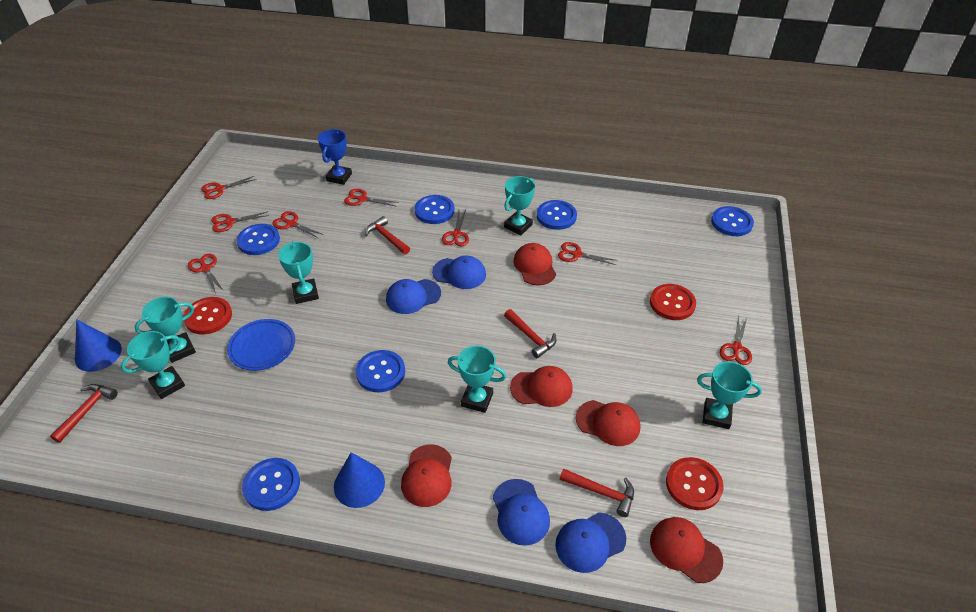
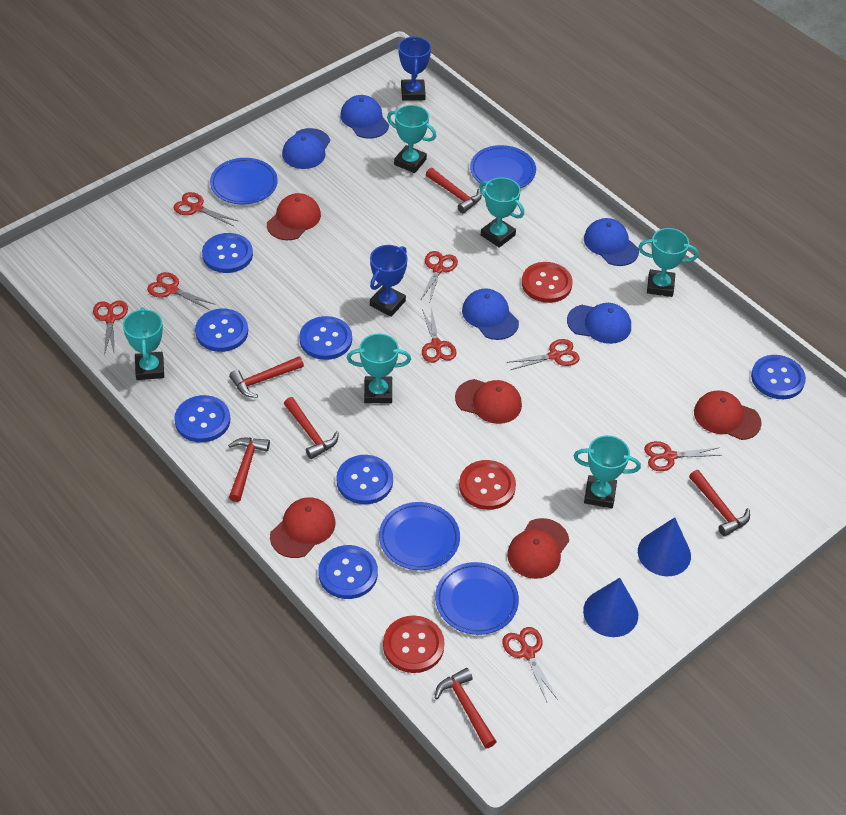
blue button: [236,224,280,255] [242,458,300,511] [356,350,405,392] [415,195,455,224] [537,200,577,230] [711,206,754,236] = 6 -> [174,395,230,442] [195,308,248,352] [202,233,253,273] [300,316,352,360] [318,545,378,599] [336,455,393,504] [751,355,806,399] = 7
blue cap: [386,279,441,314] [432,256,486,289] [493,479,550,546] [555,512,626,573] = 4 -> [282,128,330,169] [340,95,389,139] [462,288,519,340] [567,303,631,344] [584,218,639,266] = 5
blue plate: [227,319,295,371] = 1 -> [210,158,278,204] [379,502,460,570] [435,562,519,635] [470,145,536,188] = 4
blue trophy: [318,129,352,185] = 1 -> [370,245,408,317] [398,36,431,101] = 2
red hammer: [50,384,118,443] [365,216,410,255] [504,309,556,358] [560,468,634,517] = 4 -> [228,438,270,502] [229,356,304,398] [284,397,339,459] [426,168,482,213] [435,668,497,749] [689,470,750,537] = 6

